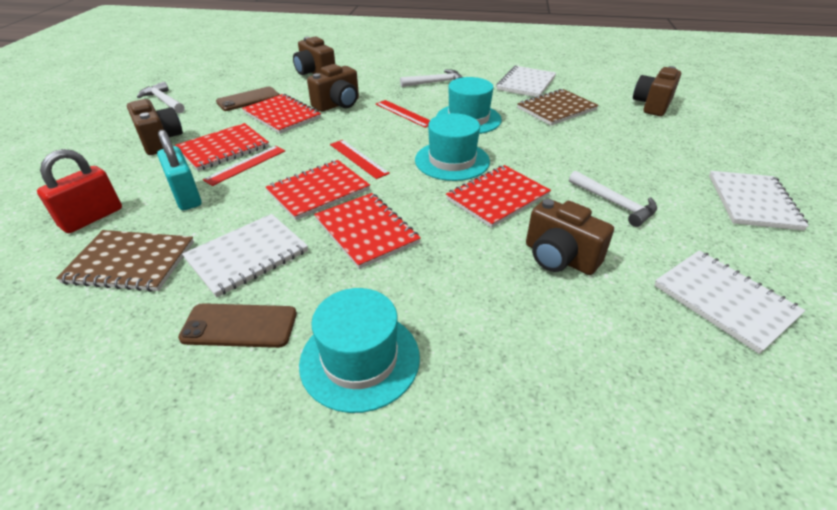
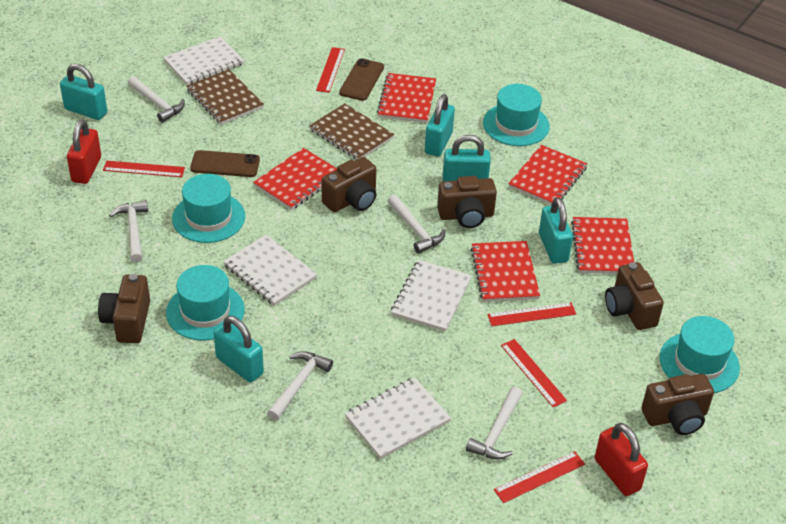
red padlock: [37,149,122,233] = 1 -> [67,120,101,184] [595,423,648,496] = 2
red ruler: [203,146,285,186] [330,140,390,179] [376,100,430,128] = 3 -> [103,161,185,177] [316,47,345,93] [487,302,576,326] [494,451,585,503] [501,339,567,407] = 5
turquoise hat: [299,288,420,413] [415,113,490,181] [436,77,502,134] = 3 -> [166,265,245,340] [172,174,245,243] [483,84,550,146] [660,316,740,393] = 4
turquoise padlock: [157,129,201,210] = 1 -> [60,64,107,120] [214,316,264,382] [425,94,455,157] [443,135,491,181] [539,197,573,264] = 5
white hammer: [137,82,185,114] [400,70,463,87] [569,170,657,227] = 3 -> [109,200,148,263] [128,76,185,123] [267,351,333,420] [388,195,445,254] [466,387,522,460] = 5

